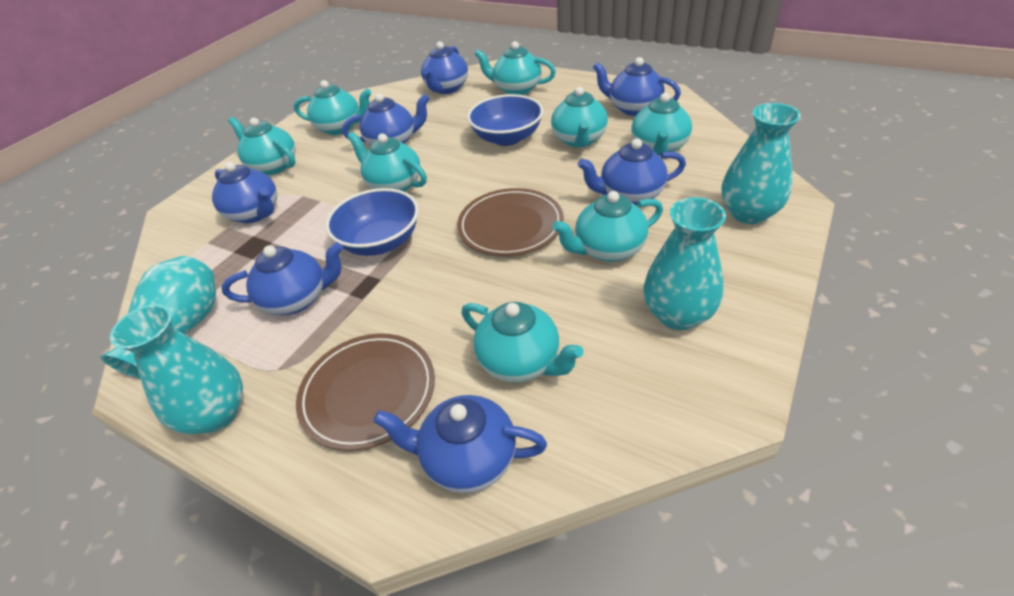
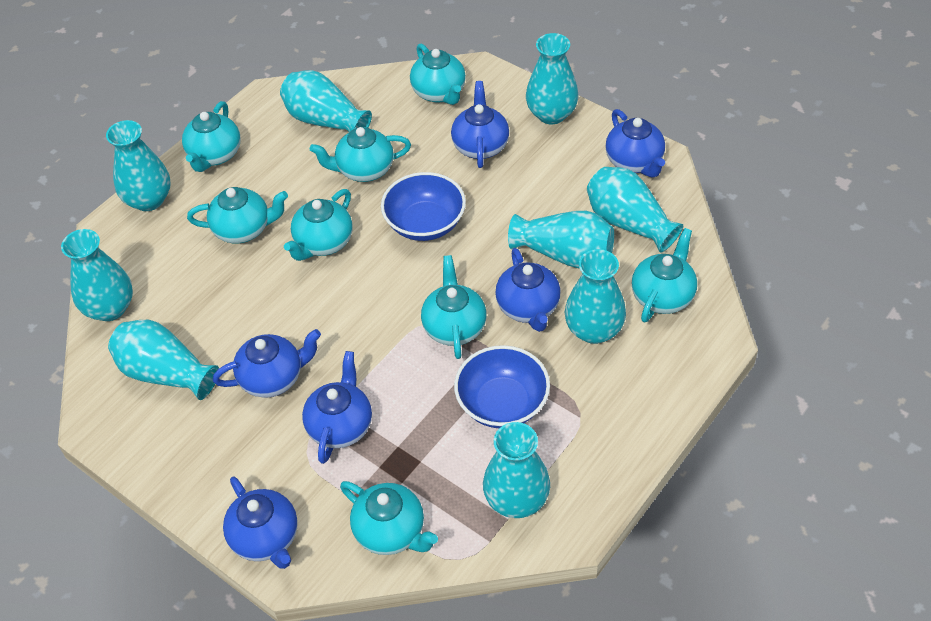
blue teapot: [212,162,277,223] [221,242,343,315] [342,93,430,145] [373,395,547,493] [421,41,468,94] [578,138,686,205] [593,57,681,116] = 7 -> [213,329,321,398] [223,477,298,569] [302,351,372,464] [451,81,509,168] [495,248,560,332] [605,109,665,178] = 6
brown plate: [296,333,435,451] [457,188,564,256] = 2 -> none = 0
turquoise vase: [101,256,216,379] [110,304,243,434] [644,197,726,330] [722,103,801,224] = 4 -> [61,229,133,321] [106,120,171,211] [108,320,219,400] [280,70,372,132] [483,422,550,518] [508,211,614,269] [526,33,579,124] [565,249,626,344] [587,167,683,253] = 9

